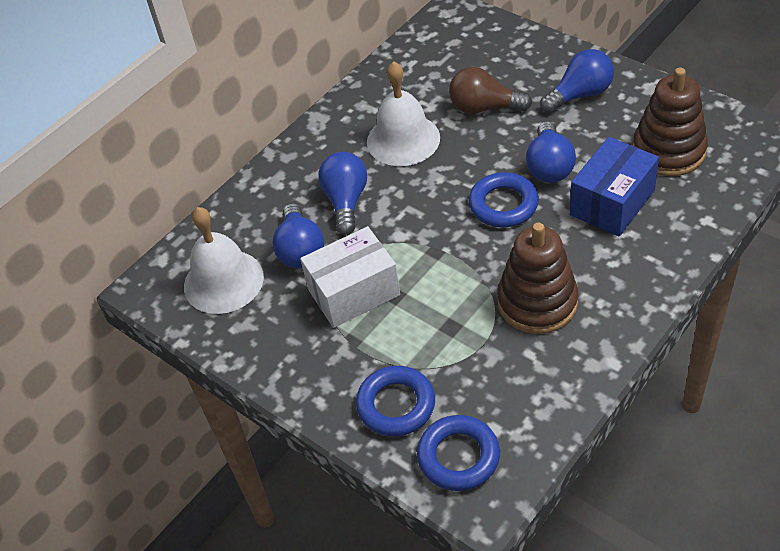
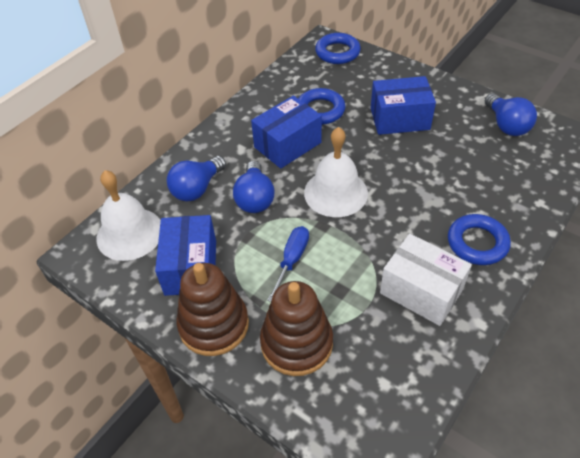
blue box: [570,137,659,237] = 1 -> [155,215,216,296] [251,95,322,169] [371,76,436,135] = 3
blue light bulb: [272,203,324,268] [318,152,367,235] [526,121,576,183] [540,49,614,113] = 4 -> [167,156,226,202] [233,161,274,213] [485,93,537,136] = 3
blue screwdriver: none = 0 -> [267,226,309,302] = 1
brown light bulb: [449,67,532,114] = 1 -> none = 0

